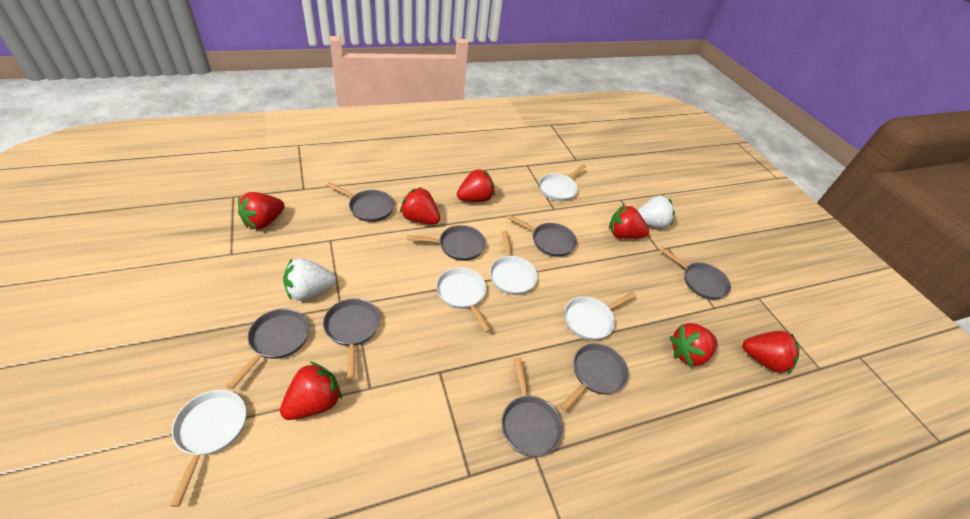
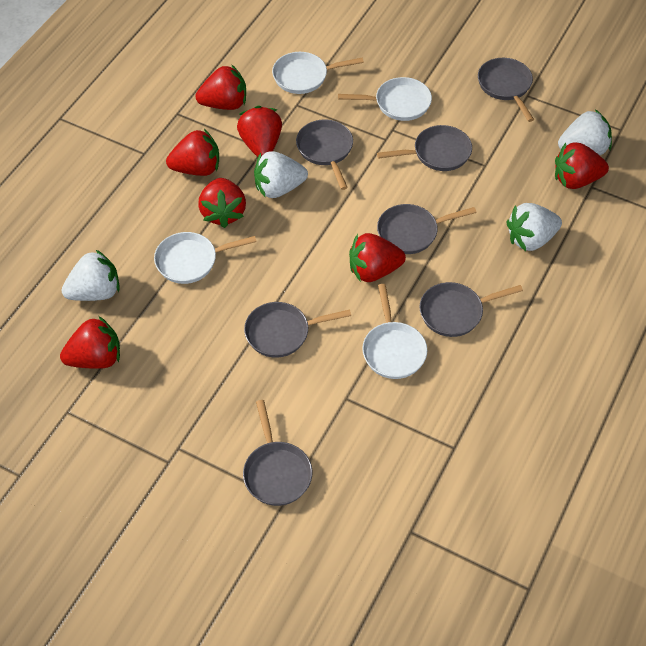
grey pan: [227,308,309,389] [323,298,380,379] [327,182,394,222] [407,225,486,261] [501,357,563,457] [507,215,577,257] [560,343,629,412] [660,247,731,300] = 8 -> [243,400,312,506] [244,302,351,358] [296,120,353,190] [377,125,472,171] [377,204,476,254] [419,282,523,337] [478,58,534,122] = 7
white pan: [170,390,246,507] [436,267,491,333] [490,230,538,295] [539,164,586,201] [564,292,636,340] = 5 -> [154,232,257,284] [272,52,364,94] [338,77,432,121] [362,284,427,379] = 4
white strawberry: [283,258,336,301] [637,196,675,228] = 2 -> [62,250,120,301] [254,151,308,198] [506,203,562,251] [558,109,612,155] = 4

